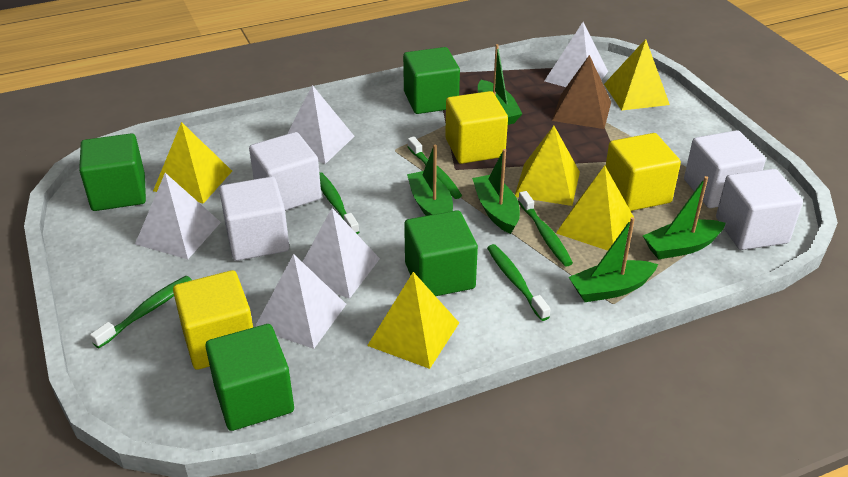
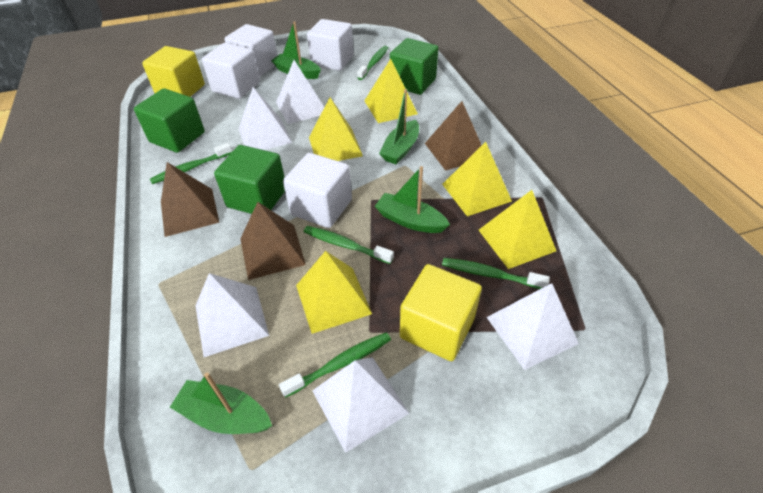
brown pyramid: [552,55,611,129] = 1 -> [161,162,220,237] [240,202,306,280] [425,101,482,171] = 3
green boat: [407,145,453,216] [472,149,520,234] [478,44,522,125] [569,217,658,302] [643,176,726,260] = 5 -> [170,373,272,434] [271,21,321,79] [375,166,450,233] [379,89,419,164] = 4
green cube: [79,133,146,211] [205,324,294,431] [403,47,460,114] [404,210,478,296] = 4 -> [134,88,205,153] [214,145,285,214] [390,38,438,95] = 3
yellow cube: [173,270,253,370] [445,91,508,164] [606,133,681,211] = 3 -> [142,46,205,97] [400,264,482,361] = 2

